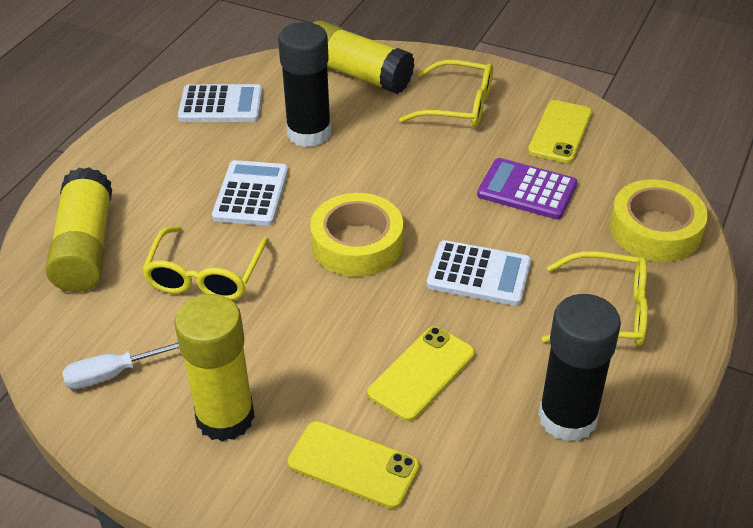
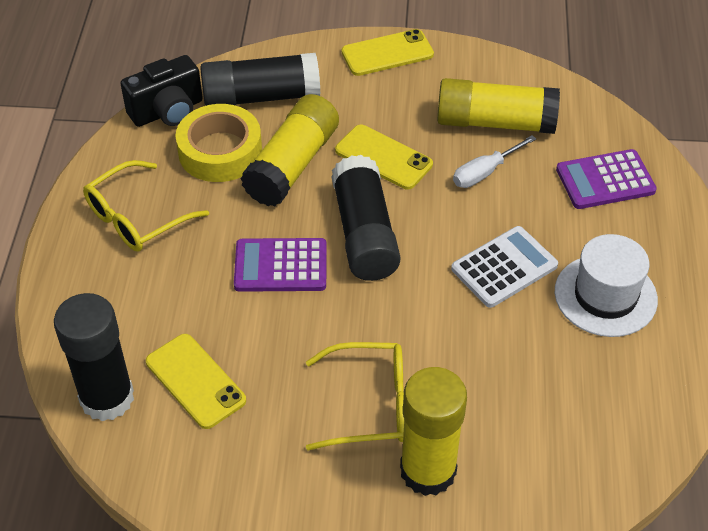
black camera: none = 0 -> [120,55,203,127] = 1
black glue stick: [278,22,331,147] [538,294,621,442] = 2 -> [54,293,134,421] [200,53,320,106] [331,155,400,281] = 3
purple calculator: [477,158,577,219] = 1 -> [234,238,327,292] [556,149,657,209] = 2
white calculator: [178,84,263,122] [212,160,288,226] [427,240,531,306] = 3 -> [451,226,558,308] = 1
white hat: none = 0 -> [555,234,658,337] = 1
yellow glasses: [142,226,269,300] [399,60,493,128] [542,251,648,346] = 3 -> [83,160,209,251] [306,342,404,451] = 2
yellow tape: [310,193,403,277] [610,179,708,262] = 2 -> [176,104,262,182] = 1

